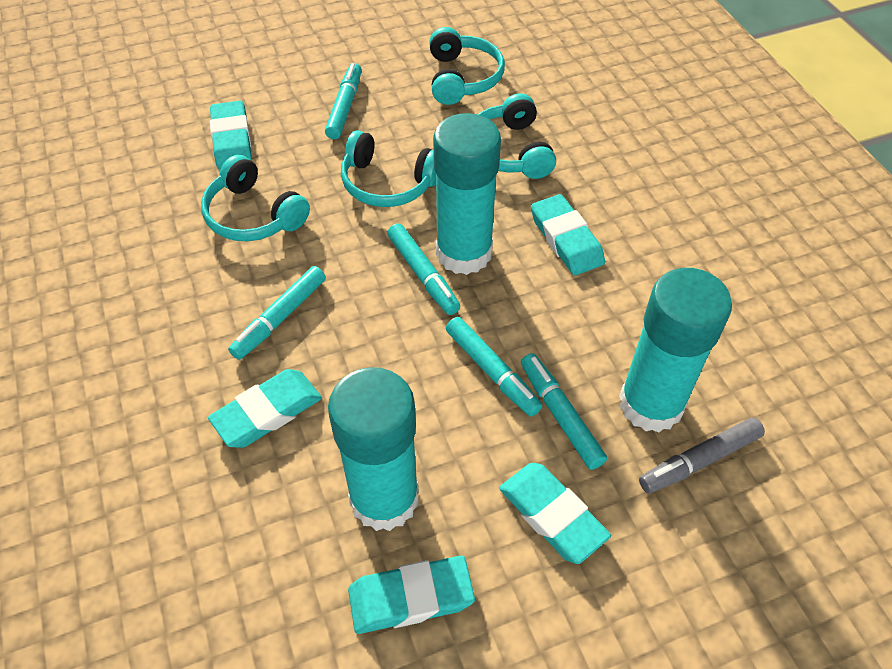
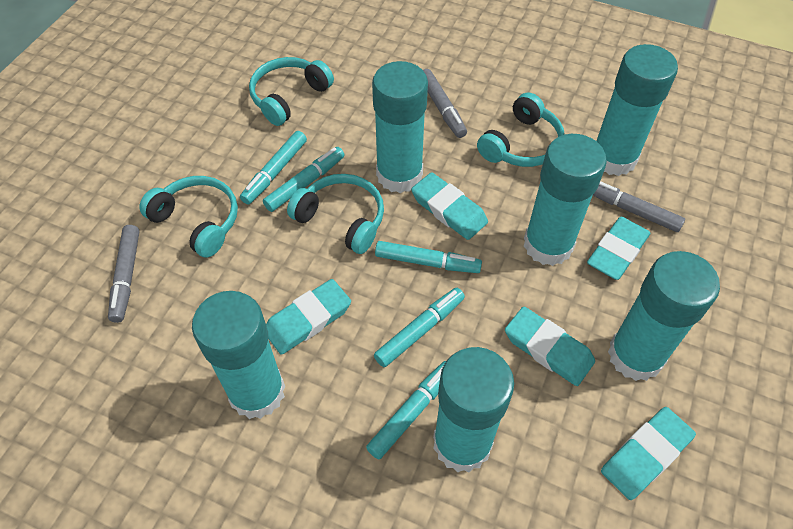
grey marker: [639,418,765,493] = 1 -> [108,225,140,323] [423,69,467,138] [593,181,685,232] = 3
turquoise glue stick: [328,367,419,531] [433,113,501,275] [619,268,732,433] = 3 -> [192,291,285,419] [372,61,428,193] [433,347,514,472] [524,134,607,266] [597,44,678,176] [608,251,720,381] = 6

